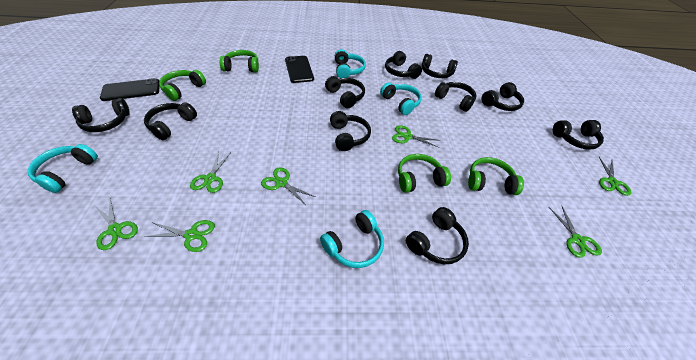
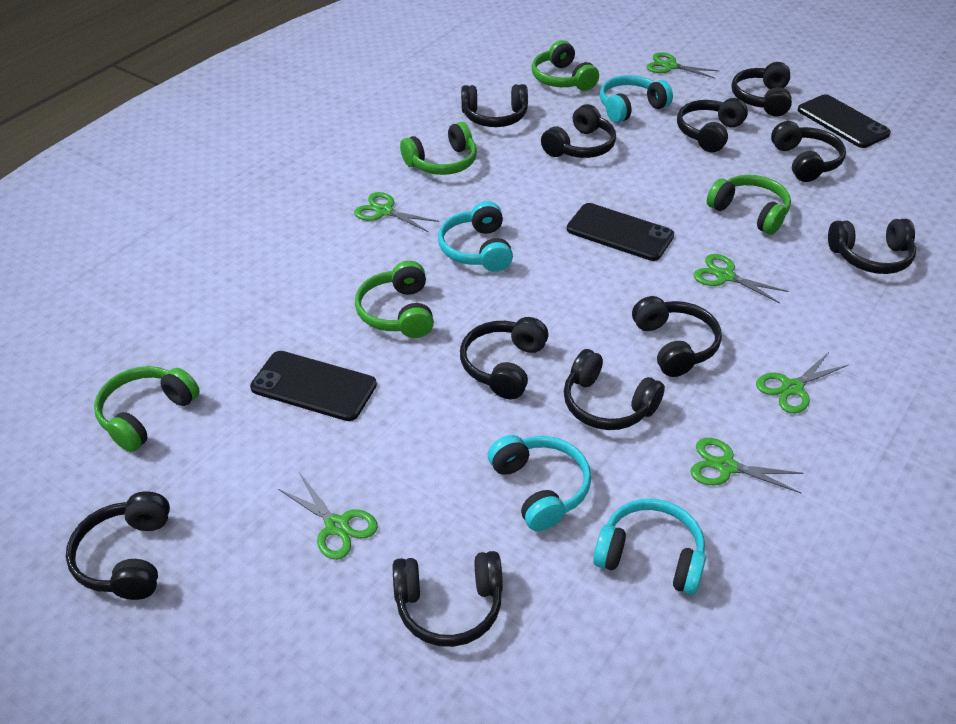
black headphones: [72,98,130,132] [144,102,197,140] [325,76,365,108] [330,111,371,151] [385,51,422,79] [406,207,469,264] [422,54,458,78] [435,82,477,112] [481,82,524,111] [553,120,604,150] = 10 -> [66,491,170,600] [393,551,503,647] [460,317,549,399] [461,84,528,127] [541,104,616,158] [564,349,665,430] [632,296,722,377] [677,98,748,153] [731,62,792,116] [771,121,846,182] [828,219,916,274] = 11
black phone: [100,78,160,101] [285,56,314,83] = 2 -> [250,351,377,421] [567,203,674,261] [798,94,891,148] = 3
green headphones: [159,70,206,101] [220,50,259,73] [398,154,451,193] [468,157,524,195] = 4 -> [94,366,200,452] [355,261,434,338] [400,122,477,175] [532,40,599,91] [707,175,791,235] = 5
green scissors: [94,198,138,250] [144,220,215,252] [190,151,231,193] [261,167,315,205] [392,125,438,147] [549,205,602,258] [599,157,632,196] = 7 -> [278,472,378,560] [354,192,439,232] [646,52,720,78] [691,438,803,493] [694,254,788,304] [756,352,848,413] = 6

